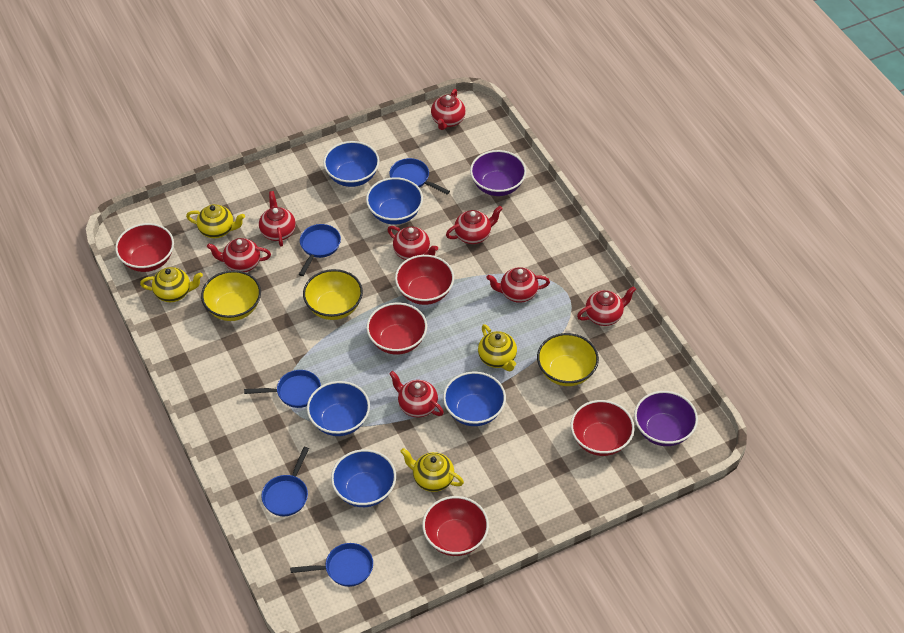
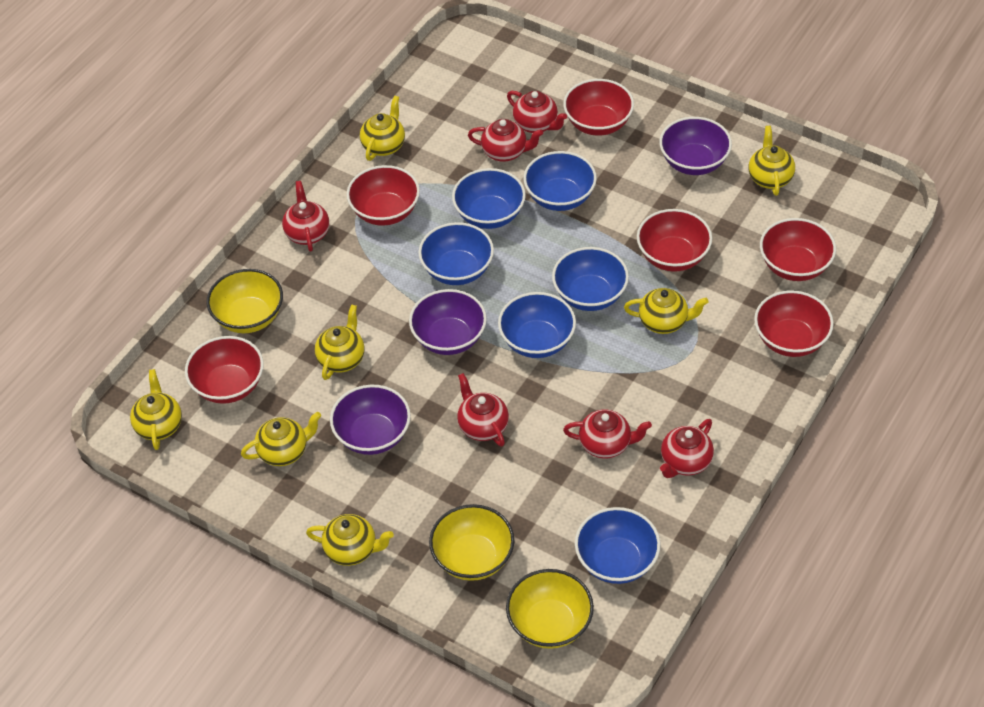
blue bowl: [307,381,370,436] [323,141,379,187] [331,449,396,507] [366,177,423,225] [443,372,506,426] = 5 -> [418,222,494,285] [452,168,526,229] [498,292,576,358] [524,151,597,211] [552,247,629,311] [575,507,661,584] = 6
blue pan: [244,370,321,408] [261,447,309,516] [290,543,373,587] [299,224,341,276] [389,158,450,195] = 5 -> none = 0
purple bowl: [470,150,526,196] [634,391,698,446] = 2 -> [330,385,411,455] [409,289,487,355] [659,117,732,175] = 3
red bowl: [115,223,174,272] [366,303,427,355] [395,255,454,305] [422,496,489,556] [571,400,634,456] = 5 -> [185,336,264,404] [347,165,420,226] [563,79,634,136] [637,209,712,272] [754,290,834,357] [760,218,836,281] = 6
red teapot: [207,238,271,272] [259,191,296,247] [387,226,438,260] [389,371,444,418] [431,89,466,130] [446,206,503,244] [486,267,550,303] [577,286,636,326] = 8 -> [282,181,329,252] [457,373,509,447] [468,119,543,162] [507,91,567,133] [563,409,652,459] [660,419,714,478] = 6
yellow teapot: [140,267,203,302] [186,204,245,238] [400,448,464,492] [478,324,517,371] = 4 -> [130,369,182,450] [241,412,321,466] [306,514,394,566] [315,304,365,380] [360,96,405,161] [624,288,708,334] [748,126,795,196] = 7

